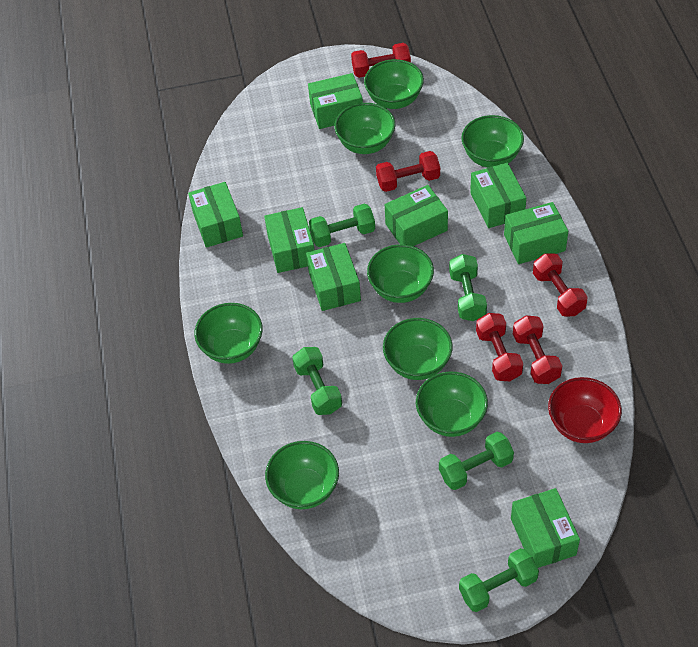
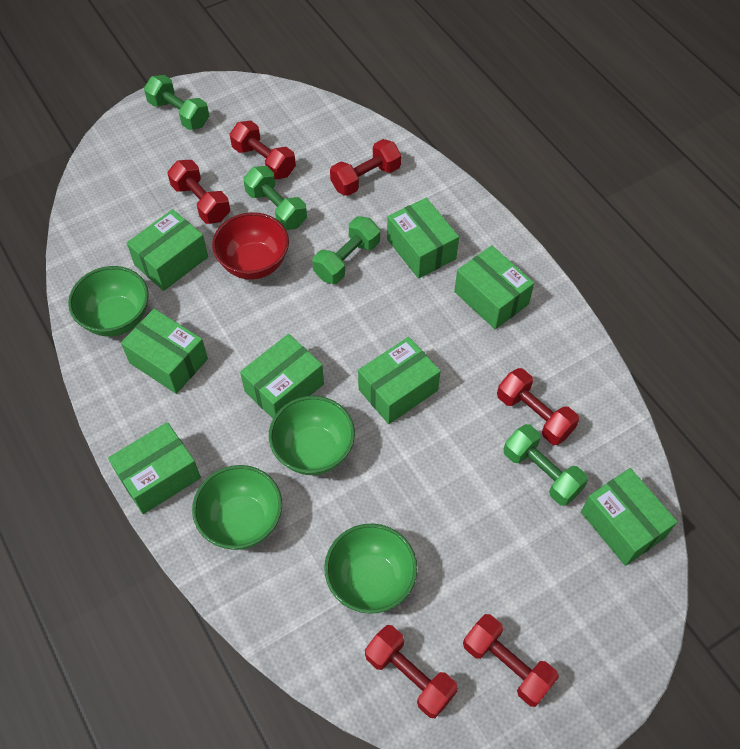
green bowl: [194,303,263,364] [265,441,339,509] [334,103,395,154] [364,59,424,109] [367,244,434,303] [383,318,453,380] [416,372,488,437] [461,115,524,167] = 8 -> [68,266,149,337] [192,465,282,550] [269,396,355,475] [324,524,417,614] = 4
green dumbbell: [292,347,342,415] [309,203,375,247] [439,432,514,490] [449,254,487,321] [459,548,539,612] = 5 -> [144,75,209,130] [243,166,307,230] [312,216,380,284] [503,424,588,506] = 4
red dumbbell: [351,43,411,78] [376,151,440,192] [476,313,523,381] [513,315,562,384] [533,253,588,317] = 5 -> [167,160,230,224] [230,120,296,180] [330,139,401,196] [365,625,458,718] [463,614,559,707] [497,368,579,445] = 6

